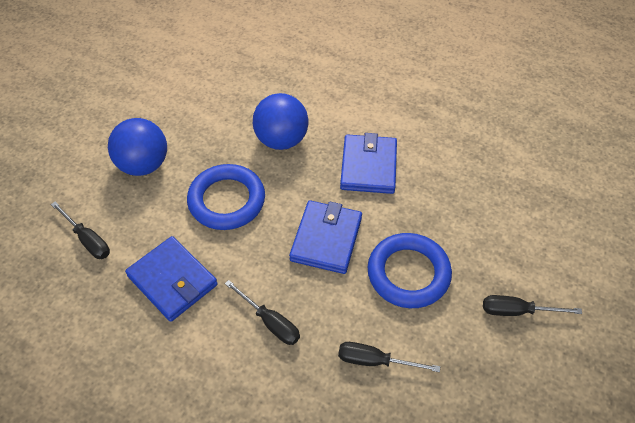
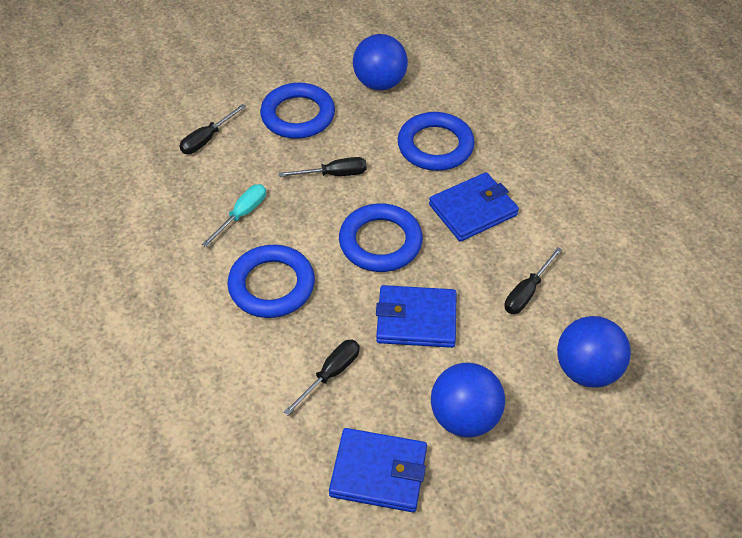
blue ball: [108,118,167,176] [253,93,308,150] = 2 -> [353,34,408,90] [431,363,505,437] [557,316,631,388] = 3
blue ring: [187,164,265,230] [368,233,452,308] = 2 -> [227,245,315,318] [260,82,335,139] [339,203,423,272] [398,112,475,171] = 4
turquoise screwdriver: none = 0 -> [202,184,266,247] = 1

